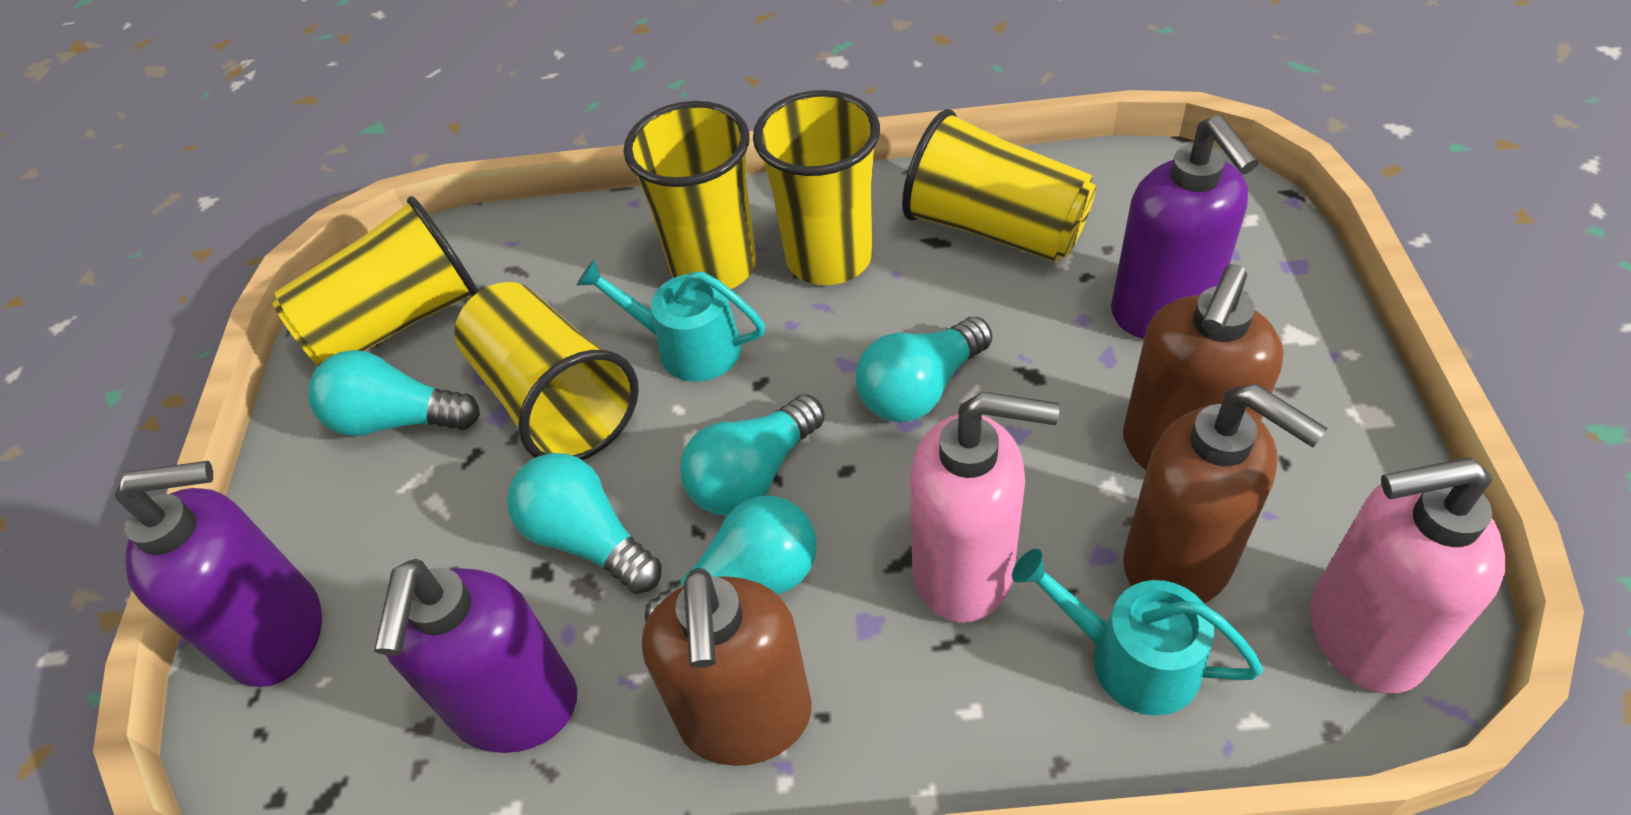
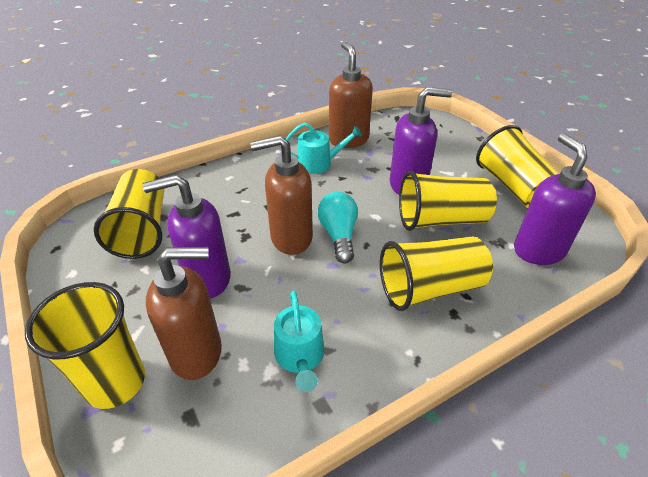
pink soap dispenser: [910,392,1060,623] [1310,458,1506,693] = 2 -> none = 0
turquoise light bulb: [308,350,480,436] [507,453,662,594] [645,496,817,621] [680,394,825,516] [856,317,992,423] = 5 -> [317,192,358,263] = 1

